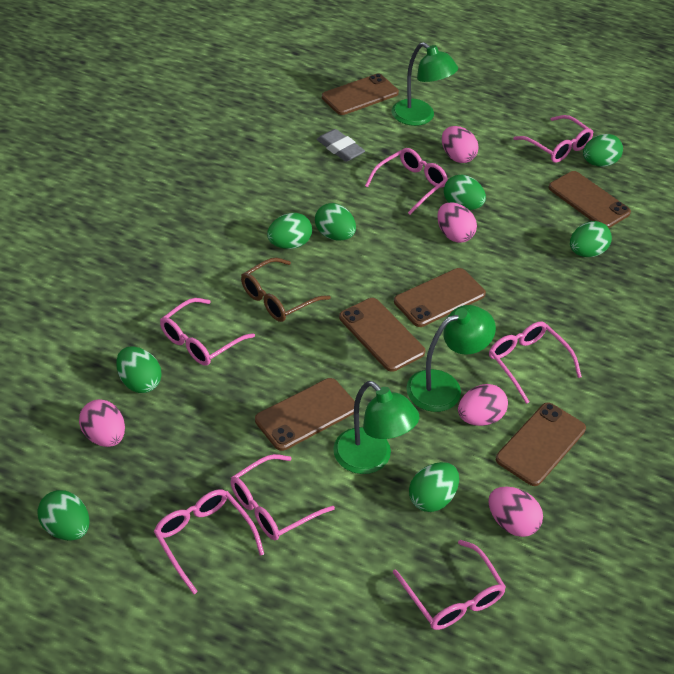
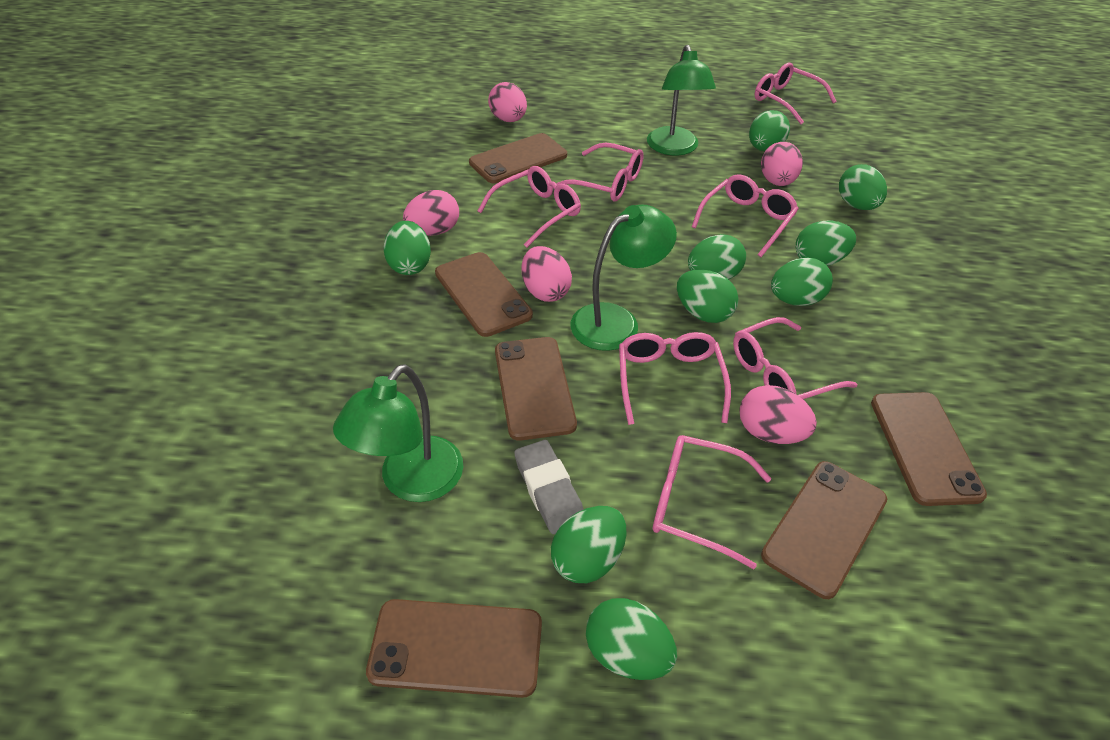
brown glasses: [241,258,331,322] = 1 -> none = 0
green egg: [37,490,90,541] [116,347,162,393] [267,213,312,249] [315,203,356,241] [409,462,459,512] [444,174,486,210] [570,221,612,257] [583,134,623,167] = 8 -> [384,221,431,275] [551,506,626,583] [586,598,677,680] [677,269,738,323] [688,234,746,280] [749,110,790,151] [771,258,833,306] [796,221,856,266] [839,164,887,210] = 9

